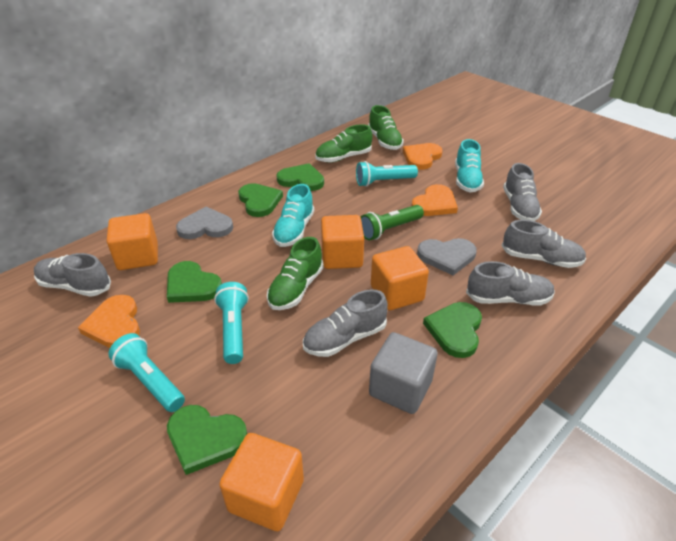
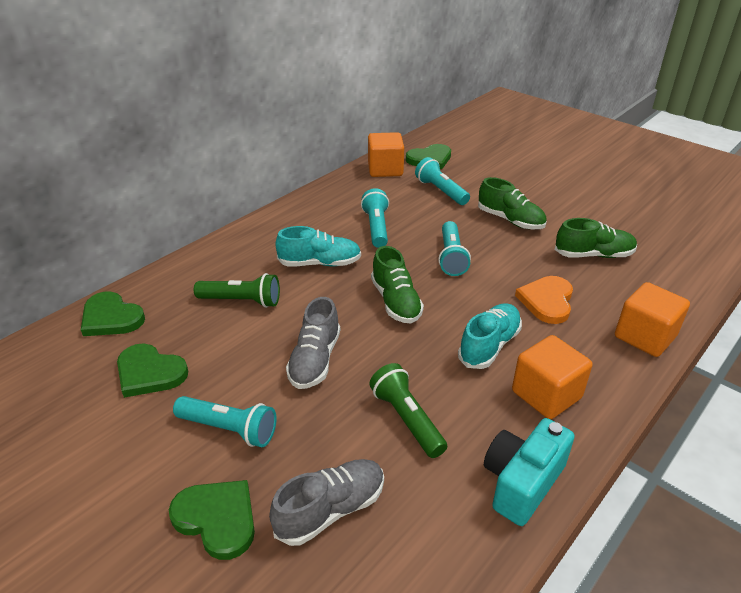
green flashlight: [361,205,424,241] = 1 -> [194,273,280,308] [369,363,447,458] = 2
green heart: [167,261,222,303] [167,405,247,475] [238,183,283,217] [276,163,324,191] [423,302,482,358] = 5 -> [81,292,145,336] [117,344,188,398] [169,480,255,560] [406,144,451,169] = 4
grey cube: [369,332,438,414] = 1 -> none = 0
grey heart: [176,207,233,239] [417,238,477,275] = 2 -> none = 0
grey shoe: [34,253,111,297] [303,289,388,357] [466,261,555,305] [502,220,586,268] [503,163,542,221] = 5 -> [269,459,384,546] [286,297,340,389] = 2
orange cube: [107,213,158,270] [219,433,304,531] [321,215,364,269] [371,246,429,310] = 4 -> [368,132,404,177] [512,335,592,419] [615,282,690,357] = 3
orange heart: [78,295,140,348] [403,143,443,170] [412,184,458,216] = 3 -> [515,276,573,324] = 1
turquoise camera: none = 0 -> [484,418,575,526] = 1
turquoise flashlight: [108,333,185,412] [214,282,249,364] [356,161,418,187] = 3 -> [173,396,277,447] [361,188,389,248] [415,157,470,205] [438,221,471,276] = 4

